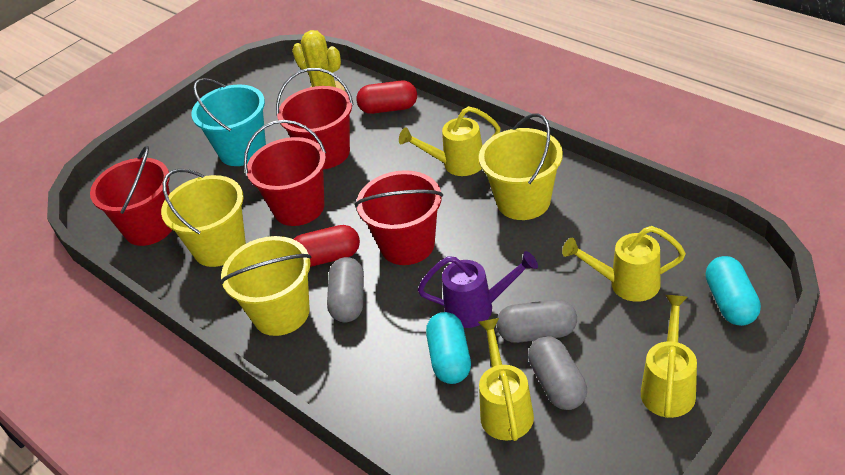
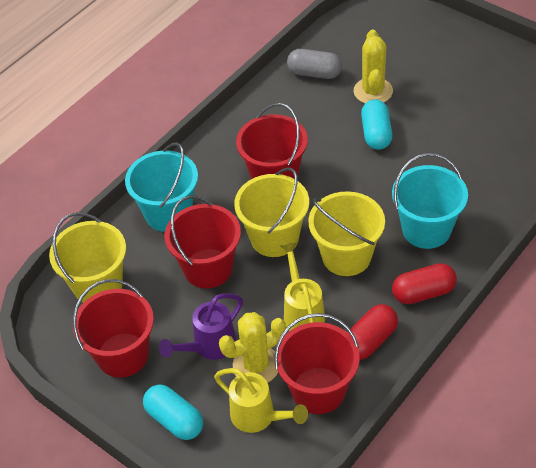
grey capsule: [327,257,364,322] [496,299,577,343] [528,336,587,410] = 3 -> [287,49,342,79] = 1
turquoise bucket: [191,78,266,166] = 1 -> [125,142,198,232] [392,153,468,249] = 2
yellow cactus: [292,30,345,91] = 1 -> [219,312,286,383] [353,30,393,103] = 2
yellow watering can: [399,106,501,176] [478,318,534,441] [562,226,686,302] [641,295,697,418] = 4 -> [214,368,308,433] [281,242,325,331] = 2

